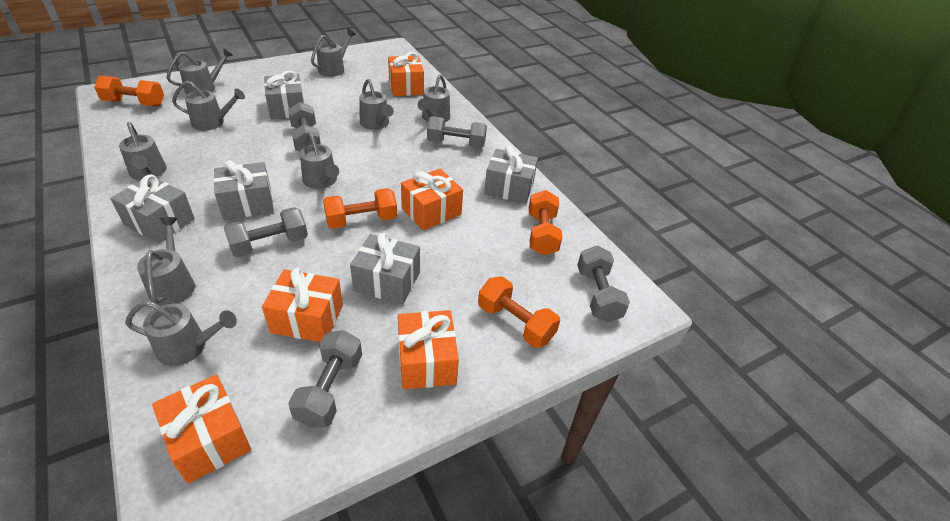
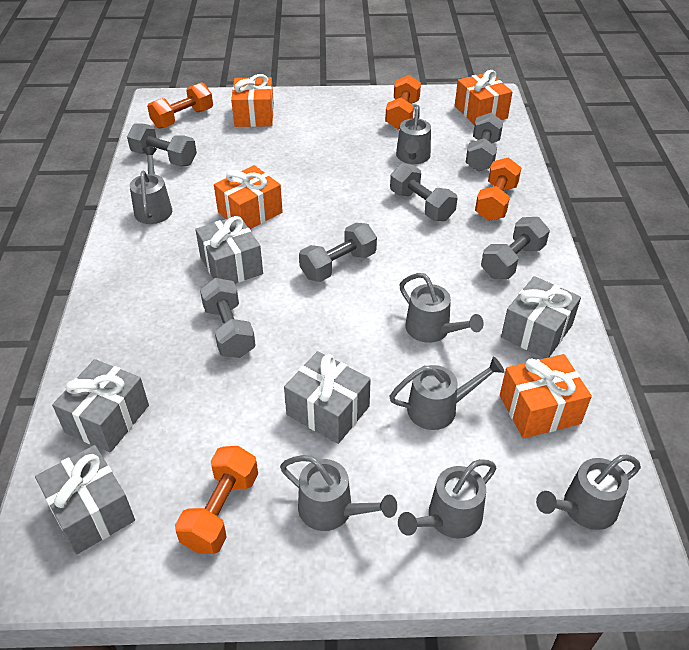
grey dumbbell: [224,207,308,257] [288,102,321,151] [288,330,362,428] [427,116,487,148] [577,246,630,322] = 5 -> [127,123,197,166] [200,278,256,358] [299,223,377,282] [390,163,458,221] [466,113,503,172] [481,217,550,279] = 6
grey watering can: [119,122,167,180] [125,301,237,366] [137,217,195,306] [166,48,233,94] [172,81,245,131] [300,132,339,189] [311,29,356,77] [359,79,394,130] [418,74,450,122] = 9 -> [130,147,172,224] [280,455,397,531] [389,357,505,430] [396,105,431,164] [398,459,496,539] [400,273,484,343] [536,455,641,530] = 7
orange gift: [152,374,251,484] [262,268,343,342] [388,52,424,96] [398,310,459,389] [401,169,463,231] = 5 -> [214,165,283,229] [231,74,274,127] [455,70,513,125] [500,354,592,438] = 4

